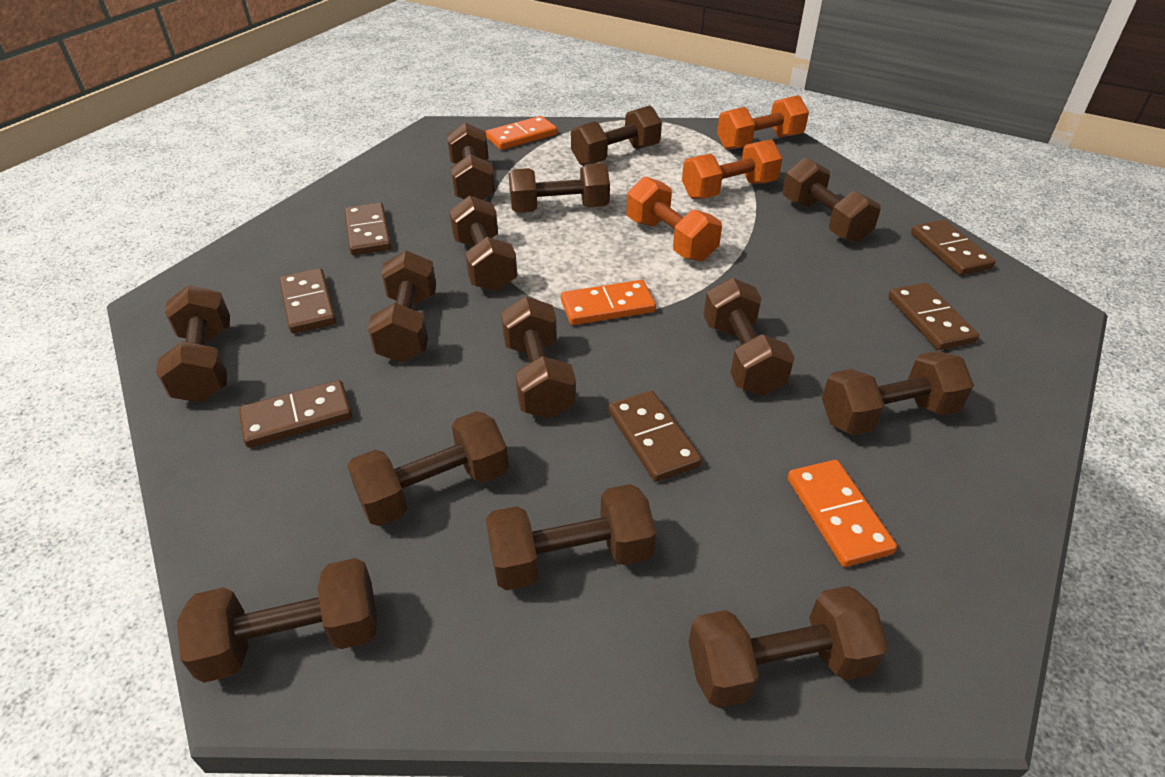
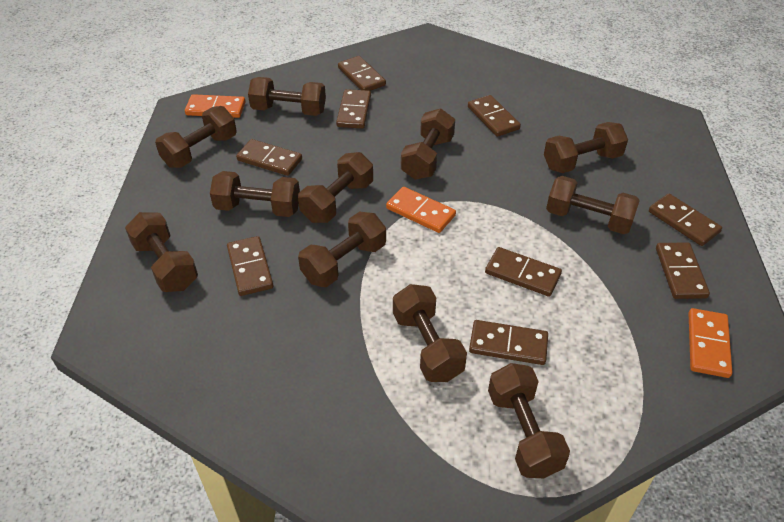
brown domino: [239,380,352,448] [280,268,336,333] [345,202,391,255] [608,390,702,482] [888,283,979,350] [911,219,996,275] = 6 -> [227,236,274,296] [236,139,302,176] [336,89,371,129] [338,56,386,91] [468,95,521,137] [469,320,548,365] [485,247,562,297] [649,194,722,246] [656,242,710,299] = 9
brown dumbbell: [156,285,230,402] [177,558,377,683] [347,411,509,526] [368,250,436,363] [447,123,495,200] [449,196,517,292] [486,484,656,590] [501,297,576,419] [509,163,610,213] [571,105,662,166] [689,586,888,708] [703,278,795,396] [783,158,881,243] [822,351,974,436] = 14 -> [125,212,198,292] [155,106,237,168] [210,171,300,217] [248,77,326,116] [298,152,373,223] [298,212,386,287] [393,284,467,382] [401,108,455,180] [488,363,570,478] [544,122,628,173] [546,176,640,234] = 11
orange dumbbell: [627,176,722,261] [682,140,783,199] [717,95,809,150] = 3 -> none = 0

